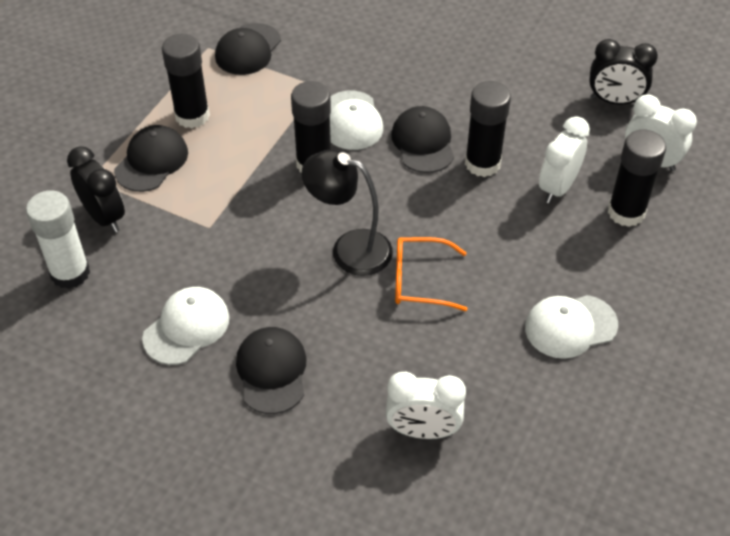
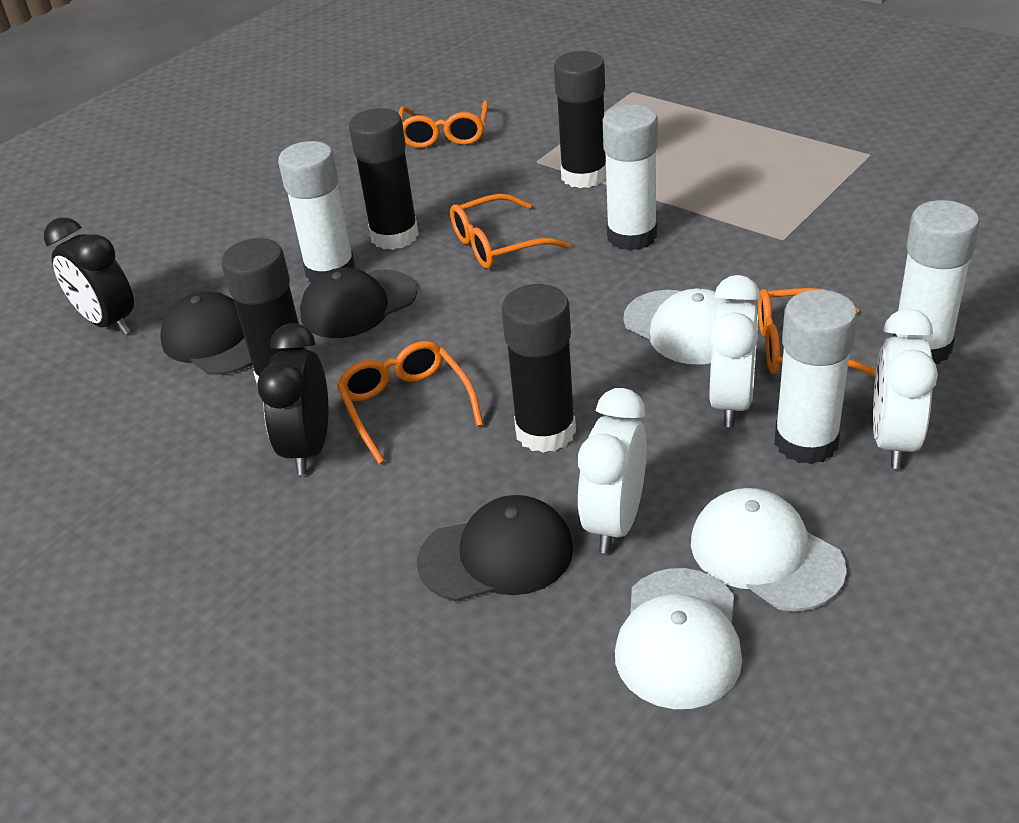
black cap: [114,125,188,192] [215,23,281,75] [236,327,307,414] [391,106,454,173] = 4 -> [160,291,252,375] [300,268,417,338] [417,495,573,601] = 3
black lamp: [302,149,393,276] = 1 -> none = 0
orange glasses: [395,237,467,311] = 1 -> [337,341,483,464] [399,100,489,148] [450,194,571,269] [758,288,876,377] = 4
white glue stick: [26,190,90,289] = 1 -> [278,141,355,282] [603,104,658,251] [774,289,857,464] [893,200,980,364] = 4

